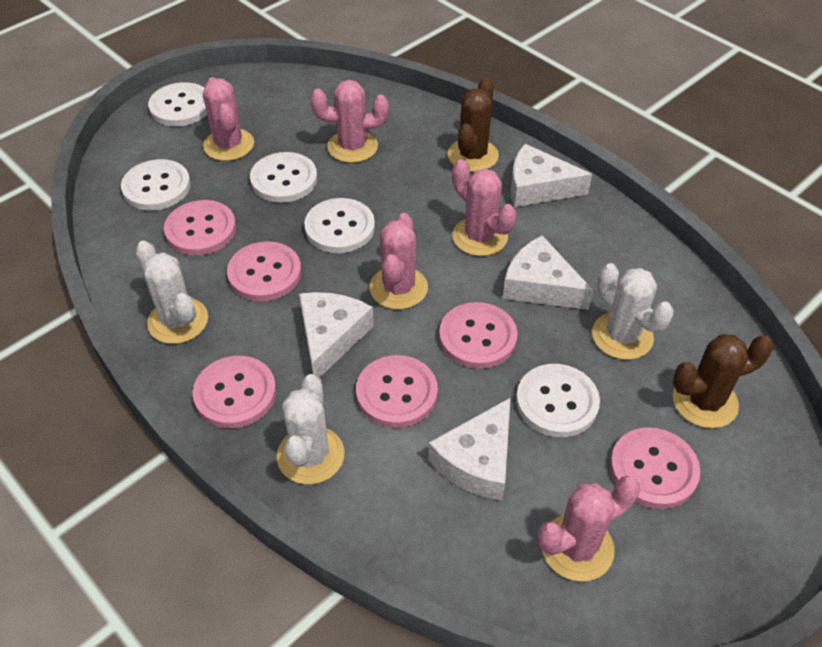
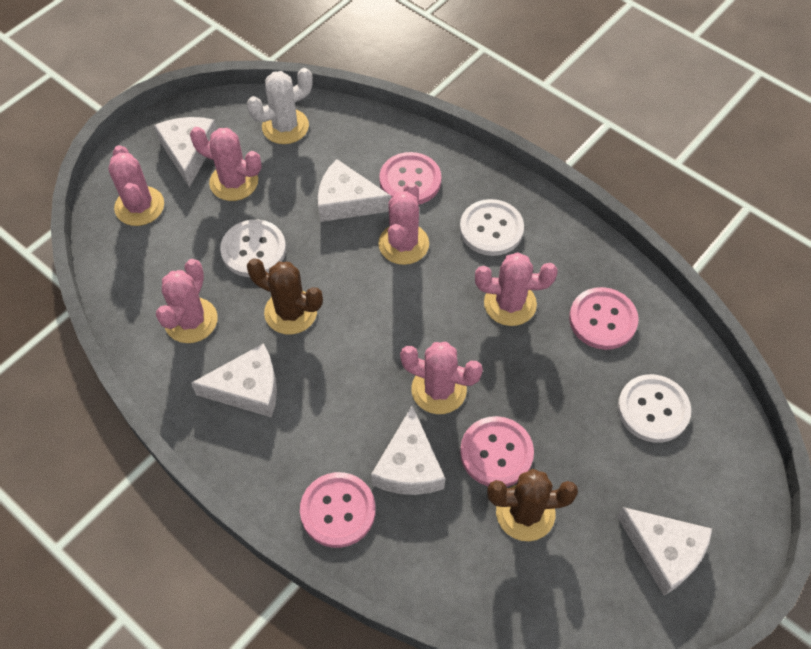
pink button: [164,200,236,255] [193,356,276,428] [227,241,301,301] [356,355,438,428] [439,302,517,369] [610,427,700,509] = 6 -> [300,472,376,548] [379,152,441,205] [460,416,534,487] [569,287,639,350] = 4
pink cactus: [203,77,254,161] [311,80,389,163] [370,213,428,310] [452,159,516,256] [538,476,640,582] = 5 -> [108,145,164,226] [156,259,218,343] [190,127,262,201] [378,182,429,265] [400,342,483,414] [475,252,557,326] = 6
white button: [121,159,191,211] [148,82,207,126] [250,152,317,203] [304,198,375,253] [516,364,600,437] = 5 -> [220,219,286,277] [460,199,524,256] [618,374,691,443] = 3
white cactus: [135,241,208,344] [277,374,344,485] [592,263,674,360] = 3 -> [247,68,313,144] = 1
white cheese: [299,292,374,378] [428,397,511,501] [503,235,593,310] [511,144,592,207] = 4 -> [154,117,217,187] [191,343,277,417] [318,159,391,222] [371,406,445,495] [617,507,712,595] = 5

